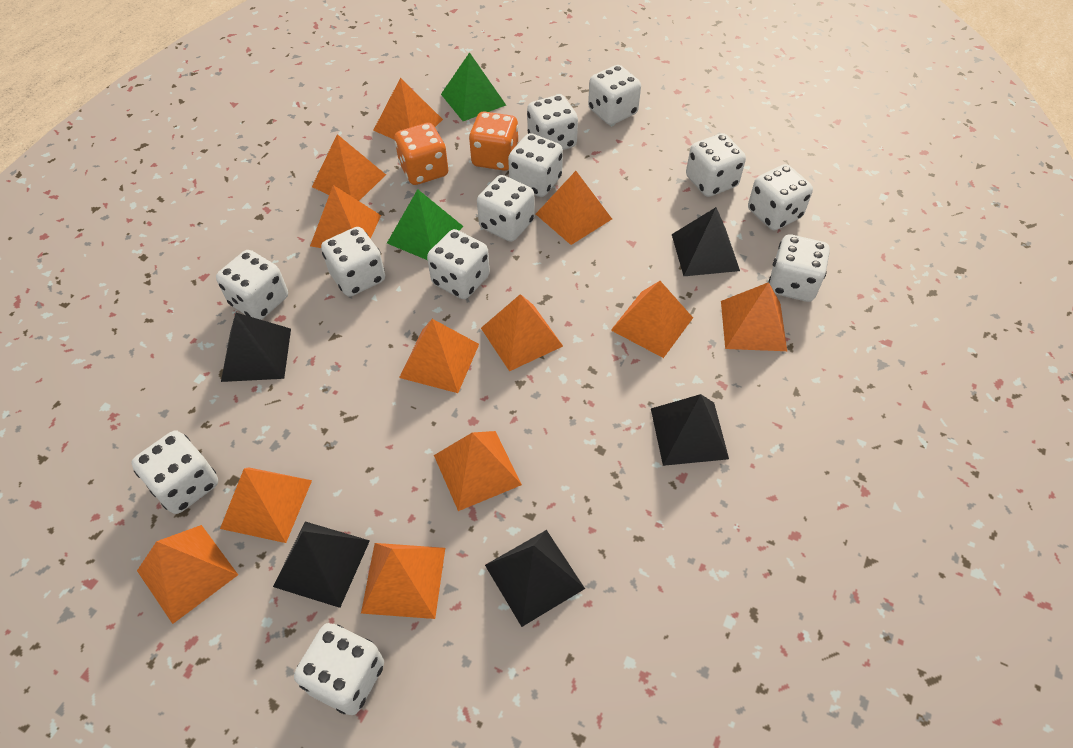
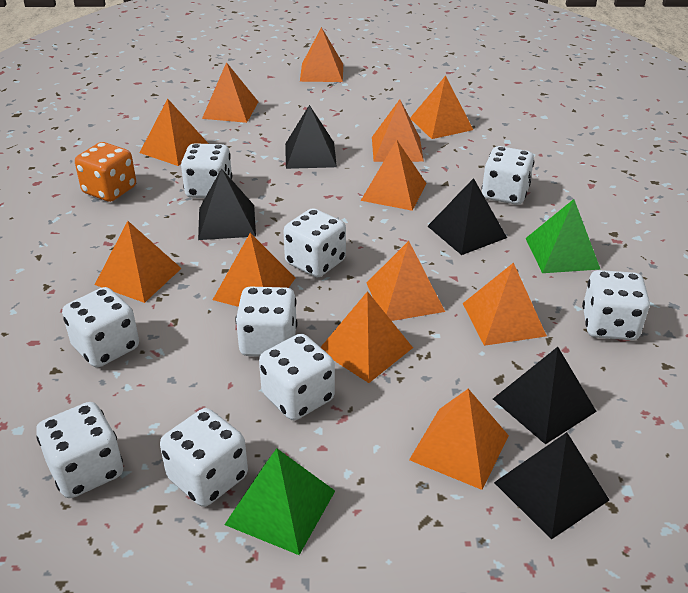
orange dice: [395,123,448,185] [469,111,519,171] = 2 -> [75,142,136,202] = 1
white dice: [131,430,218,514] [216,250,288,320] [294,623,384,715] [321,227,385,297] [427,229,490,299] [477,175,535,242] [508,133,563,197] [527,95,578,150] [588,65,641,125] [686,133,746,197] [748,164,813,230] [769,234,830,302] = 12 -> [36,402,123,498] [62,287,139,367] [160,408,248,507] [181,143,232,198] [235,287,297,357] [259,334,335,420] [283,208,346,277] [482,146,534,205] [582,270,650,340] = 9

